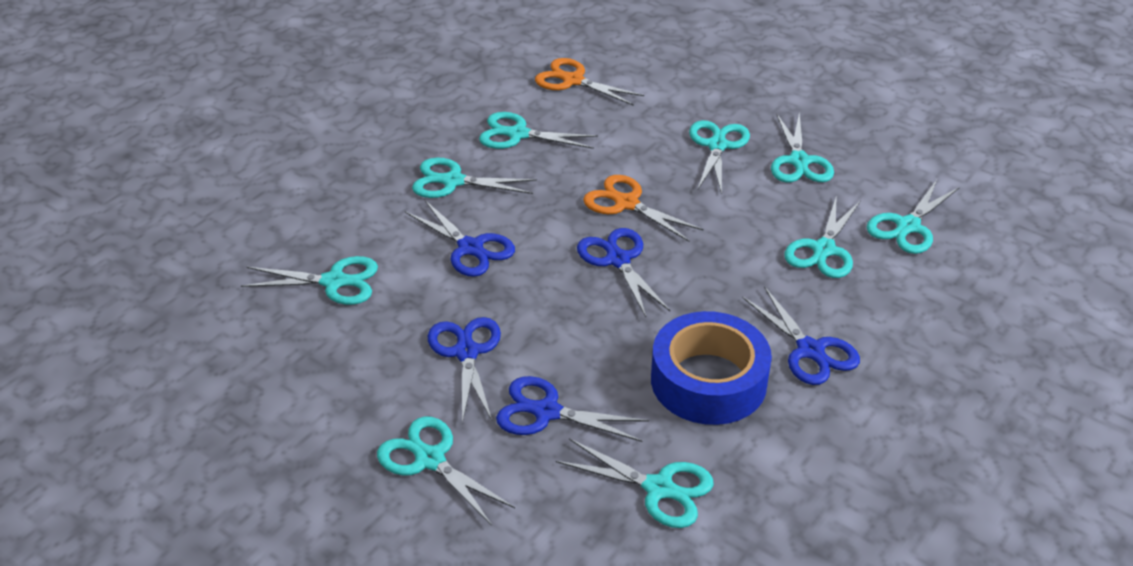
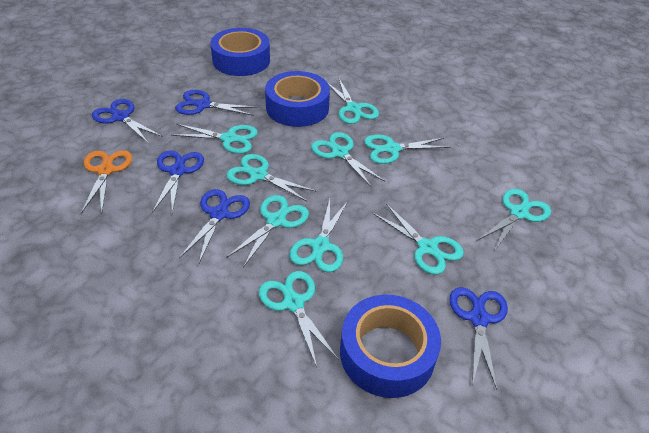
blue tape: [651,311,772,425] = 1 -> [210,28,270,76] [265,71,330,127] [340,295,441,398] = 3
orange scissors: [535,58,644,106] [583,175,704,242] = 2 -> [81,150,132,214] = 1
turquoise scissors: [241,256,378,305] [377,416,515,525] [412,157,537,198] [479,112,598,149] [556,438,714,528] [689,120,750,194] [771,113,834,182] [784,195,861,278] [867,180,960,254] = 9 -> [171,124,258,154] [226,154,317,201] [226,195,309,267] [259,271,339,367] [289,199,348,272] [311,132,385,188] [328,79,379,124] [364,134,450,164] [372,204,464,275] [478,189,551,251] = 10

